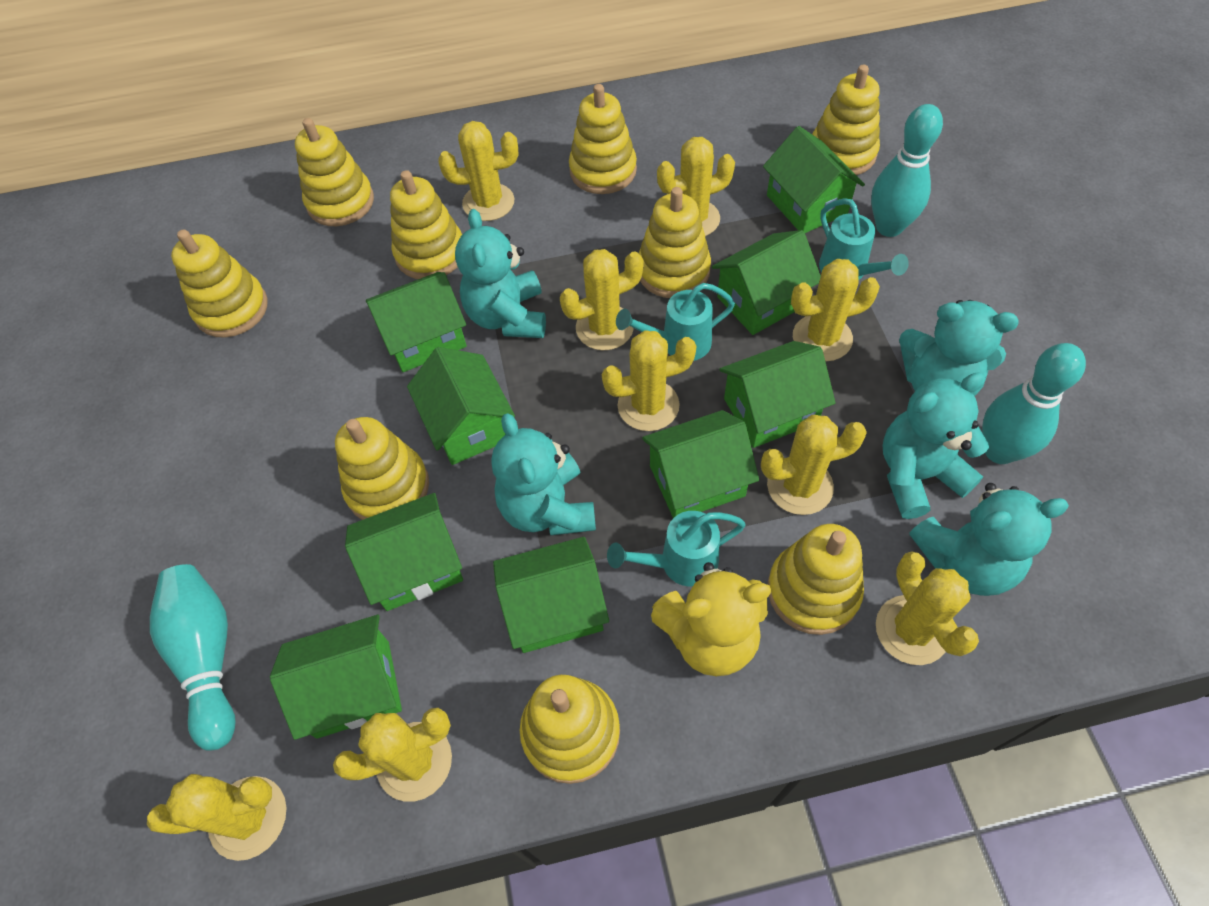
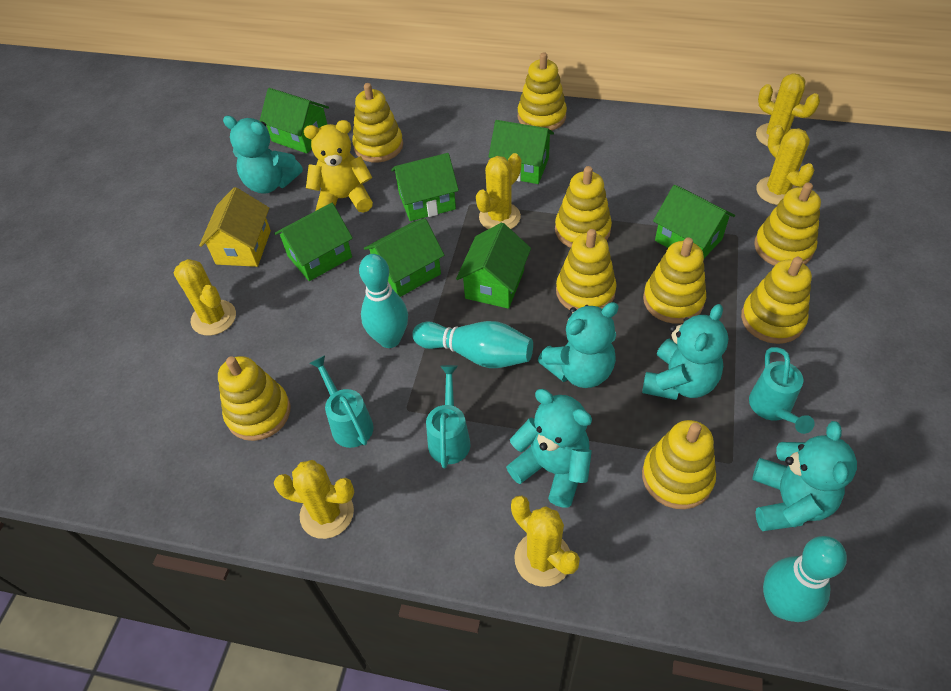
green house: [270,615,402,740] [345,493,463,611] [366,272,467,372] [407,347,515,465] [493,537,609,653] [642,410,759,518] [712,230,821,335] [719,341,836,448] [763,126,865,233] = 9 -> [260,88,329,154] [274,203,353,281] [364,218,445,297] [391,153,459,221] [456,223,531,309] [488,120,554,184] [653,185,735,258] = 7
yellow cactus: [147,774,286,861] [333,708,452,802] [438,121,518,221] [560,249,644,351] [602,330,696,431] [657,137,735,236] [761,415,867,515] [791,259,880,362] [876,551,979,665] = 9 -> [174,259,236,336] [274,460,354,539] [476,153,521,229] [511,495,580,587] [756,73,820,146] [756,125,815,205] = 6
yellow house: none = 0 -> [199,187,271,267] = 1

